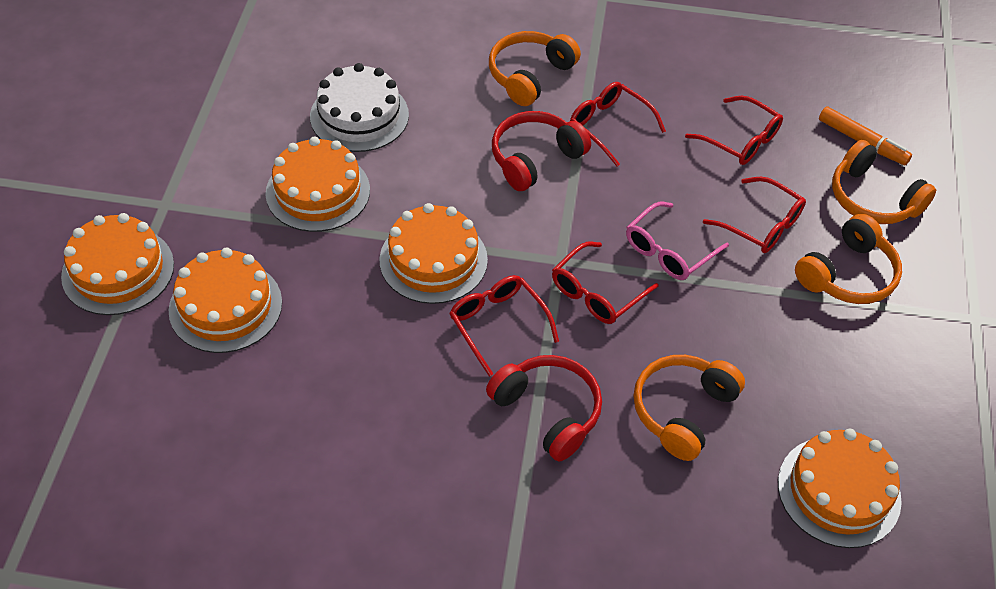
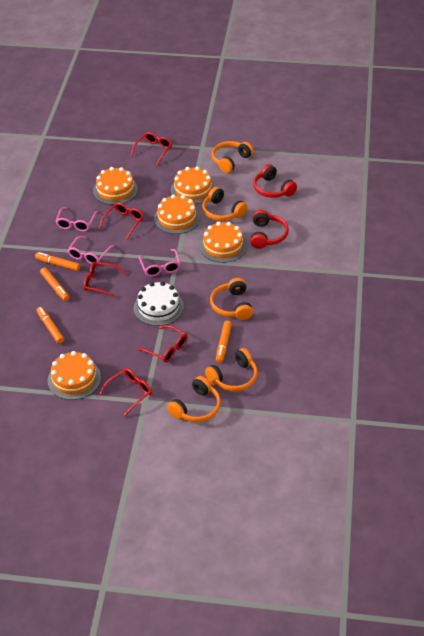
orange headphones: [489,31,581,106] [634,355,745,461] [795,214,902,304] [832,140,936,224] = 4 -> [167,376,221,422] [202,187,247,221] [205,348,258,391] [210,278,253,320] [212,141,254,173] = 5
orange marker: [819,107,912,165] = 1 -> [35,252,80,271] [37,307,64,344] [40,268,69,301] [216,321,232,363] = 4
pink glasses: [626,201,729,280] = 1 -> [55,207,98,232] [68,236,114,264] [139,249,181,277] = 3

